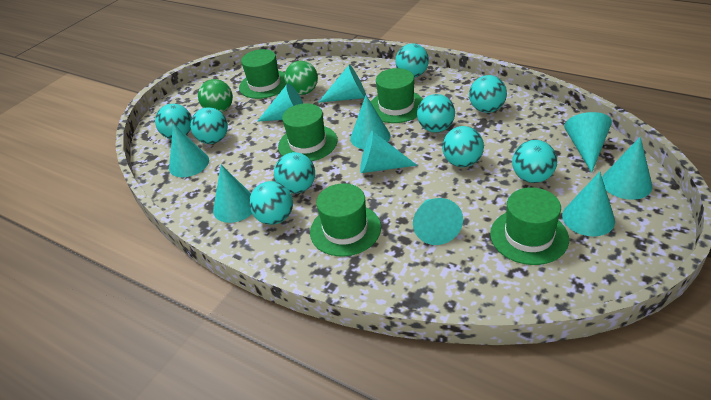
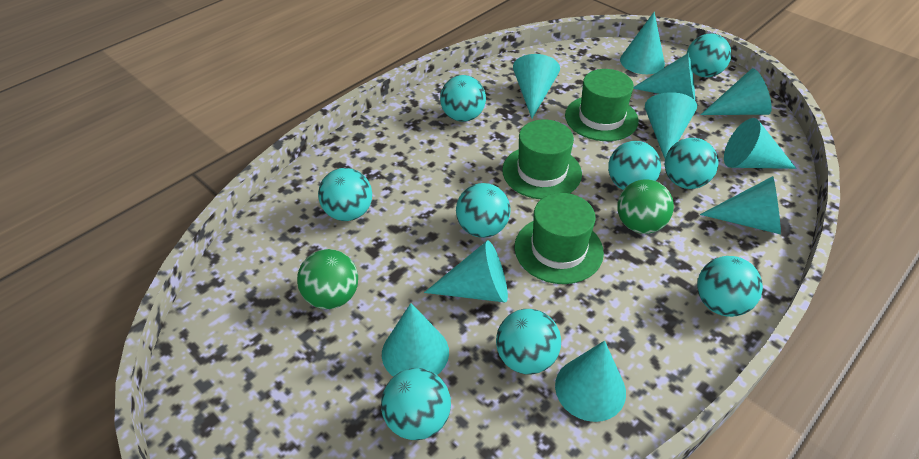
green hat: [239,49,286,99] [278,103,337,161] [310,183,381,256] [371,68,423,123] [490,187,569,265] = 5 -> [502,120,582,199] [515,193,604,284] [565,69,639,141] = 3

